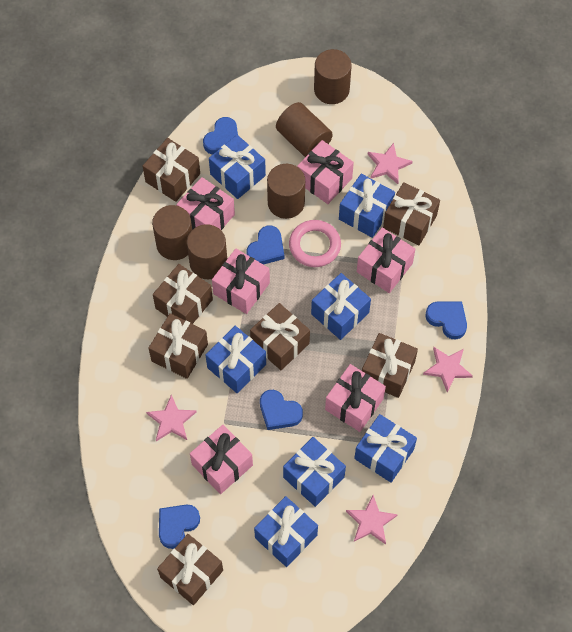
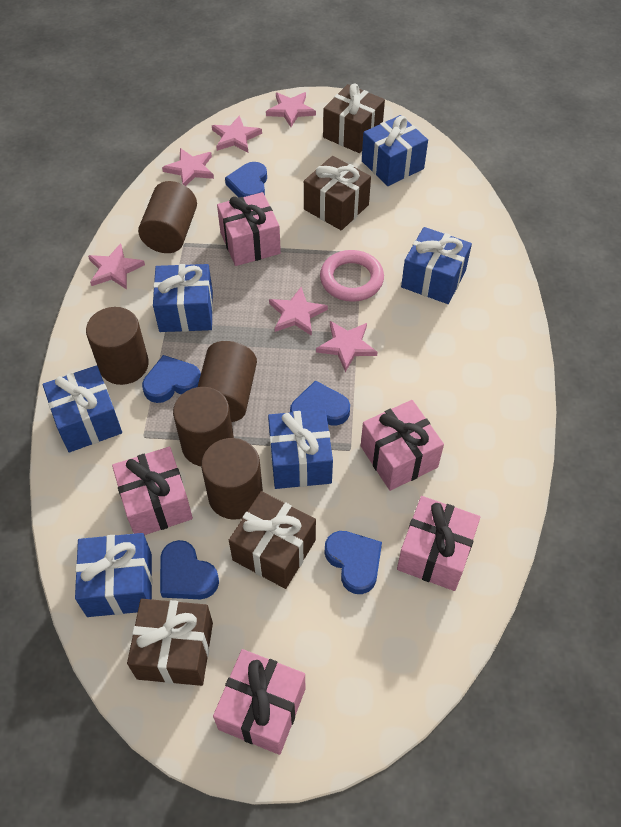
blue gift: [206,326,266,394] [209,135,266,199] [254,496,318,567] [283,437,346,507] [311,273,371,340] [339,174,395,238] [354,414,417,482] = 7 -> [43,365,122,452] [75,533,152,617] [153,264,213,332] [268,409,333,489] [362,115,428,186] [401,227,472,304] = 6
brown gift: [143,138,200,202] [148,313,208,379] [153,264,213,324] [157,534,223,605] [250,303,310,370] [362,333,418,398] [383,182,440,246] = 7 -> [127,599,213,686] [229,491,316,589] [304,156,371,231] [323,84,385,153] = 4
pink gift: [177,177,235,230] [190,425,253,494] [212,249,270,314] [297,140,354,204] [325,364,386,432] [357,228,415,293] = 6 -> [112,447,193,535] [213,649,305,755] [217,192,281,266] [361,400,444,491] [397,496,480,591] = 5
pink star: [146,395,196,441] [346,495,398,545] [368,143,413,184] [423,347,473,392] = 4 -> [88,243,145,289] [162,148,214,186] [212,115,262,153] [266,92,316,127] [269,287,328,336] [316,321,378,372] = 6

